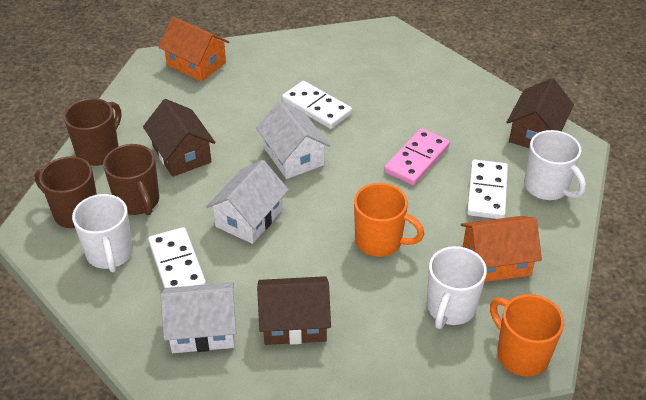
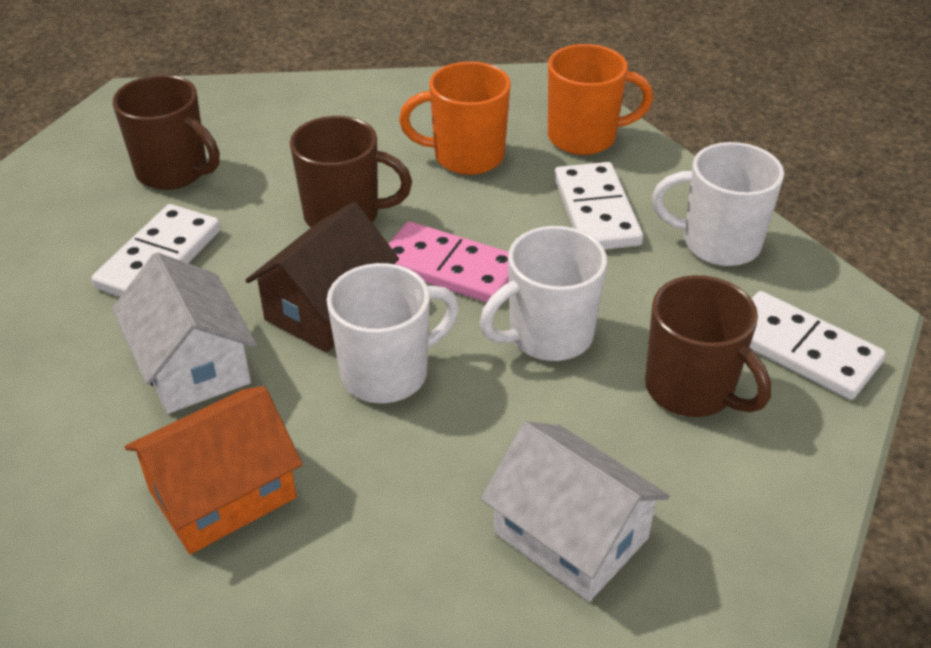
brown house: [143,99,216,177] [257,276,331,345] [506,78,574,148] = 3 -> [246,202,399,352] = 1
orange house: [159,17,230,82] [461,216,542,282] = 2 -> [125,386,303,554] = 1
white house: [160,282,236,353] [206,160,289,244] [256,101,331,179] = 3 -> [112,252,257,414] [481,422,670,602] = 2

